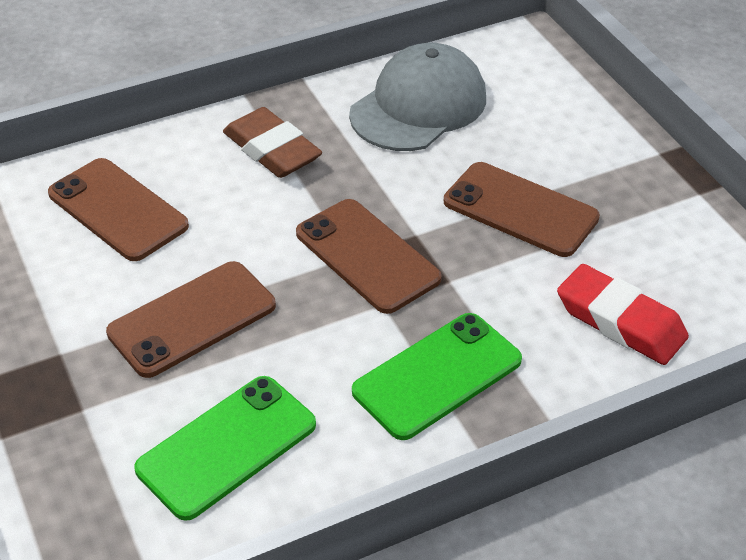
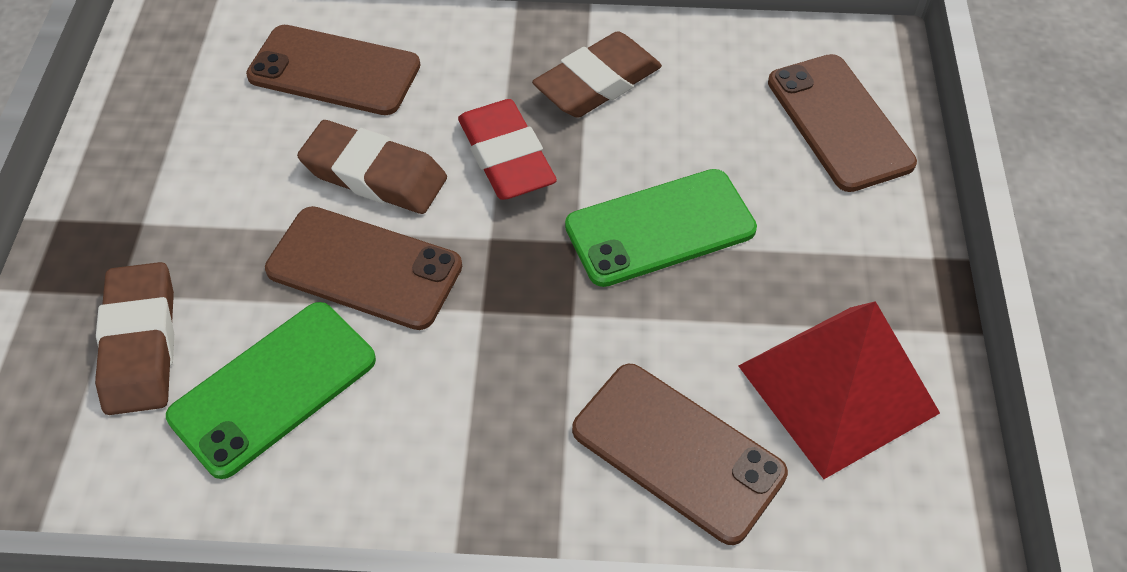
brown eraser: [223,107,322,178] = 1 -> [95,262,174,415] [297,120,447,214] [532,31,662,118] = 3
grey cap: [349,43,486,151] = 1 -> none = 0
red pyramid: none = 0 -> [739,301,940,479] = 1

